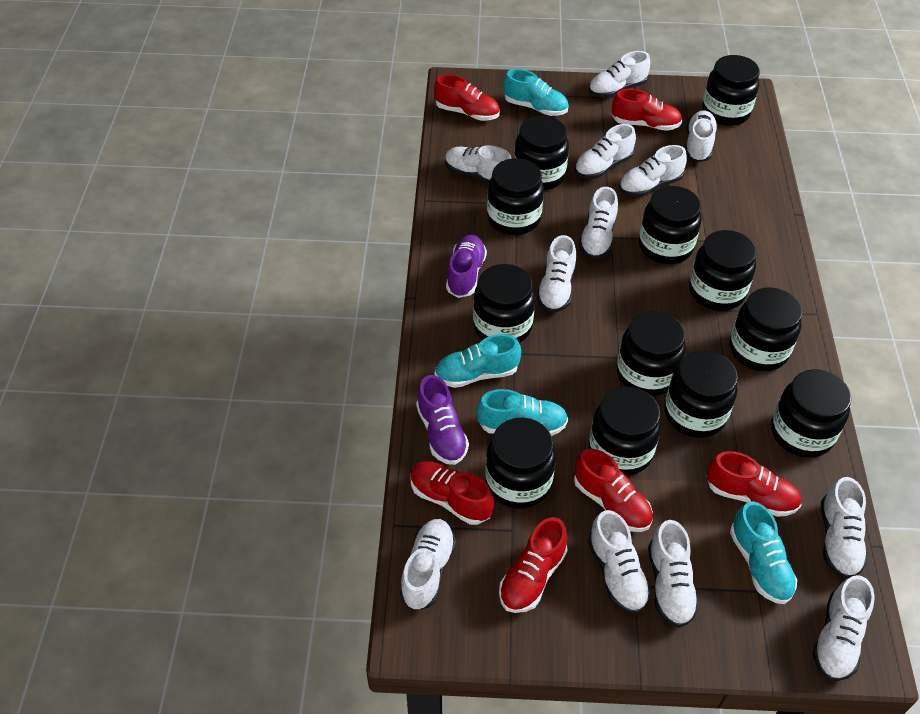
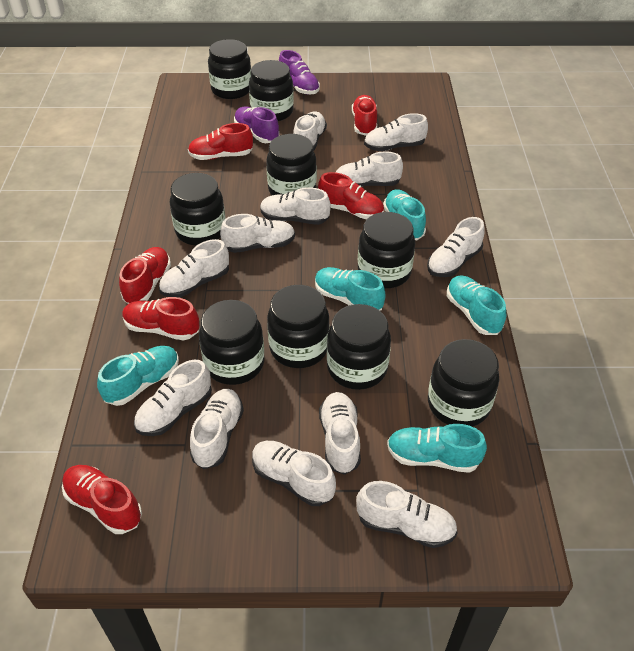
black jar: [473,264,535,343] [485,418,556,509] [487,158,544,235] [514,116,569,190] [589,387,661,476] [617,311,686,396] [639,186,702,264] [664,350,738,438] [689,230,757,311] [702,55,760,126] [730,287,802,371] [771,369,851,458] = 12 -> [170,173,226,246] [199,300,264,385] [208,39,251,99] [249,60,294,121] [266,134,317,195] [267,285,330,368] [327,304,391,390] [358,212,415,288] [428,339,499,427] = 9
turquoise shoe: [435,334,521,388] [477,389,568,436] [503,69,568,116] [730,501,797,604] = 4 -> [97,346,179,406] [315,267,386,311] [383,189,426,240] [387,424,487,473] [447,275,506,335] = 5

